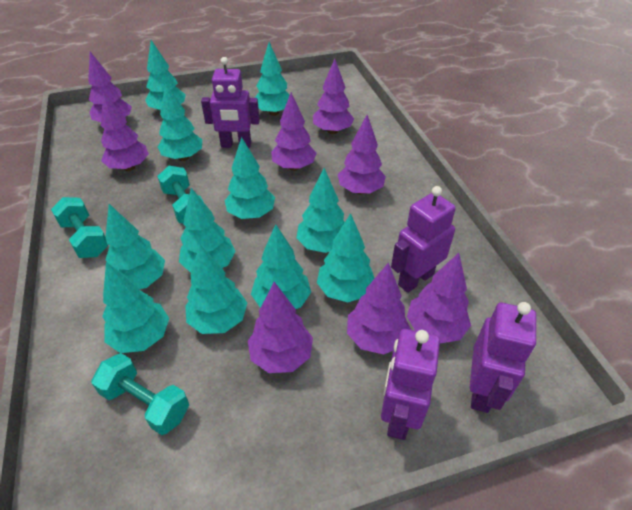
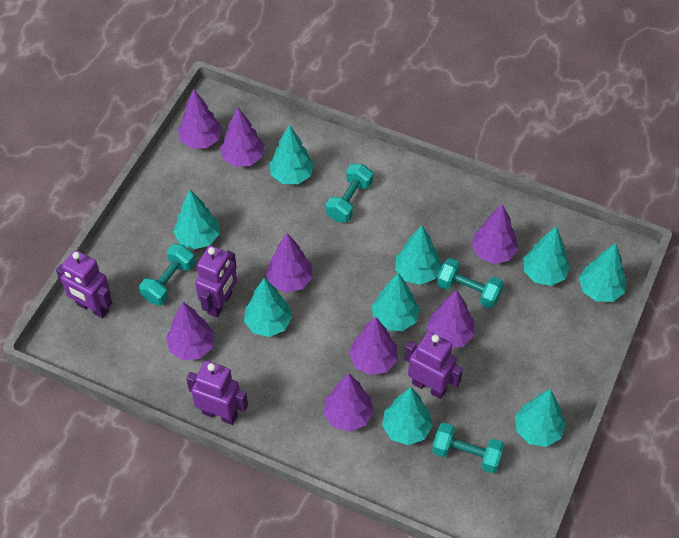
turquoise dumbbell: [51,197,108,258] [92,353,189,435] [157,166,204,223] = 3 -> [139,244,195,306] [326,164,373,222] [432,423,504,473] [437,258,504,309] = 4
turquoise tree: [102,262,169,353] [106,204,165,289] [145,40,186,110] [158,83,202,161] [179,188,235,273] [185,245,247,334] [225,137,275,219] [251,224,311,309] [255,42,290,116] [297,168,345,253] [317,213,375,302] = 11 -> [173,190,219,249] [244,278,292,337] [269,125,314,184] [372,273,420,331] [382,387,433,445] [395,225,442,285] [515,389,566,447] [524,226,570,286] [579,243,626,302] = 9

